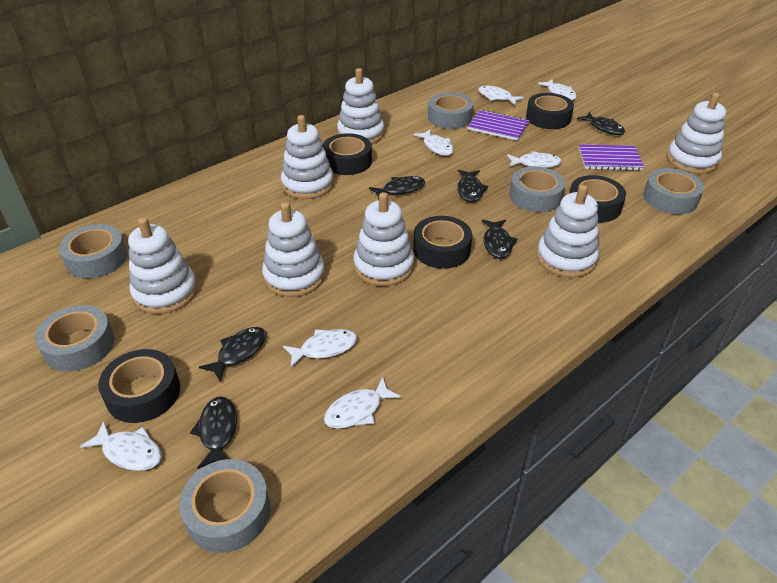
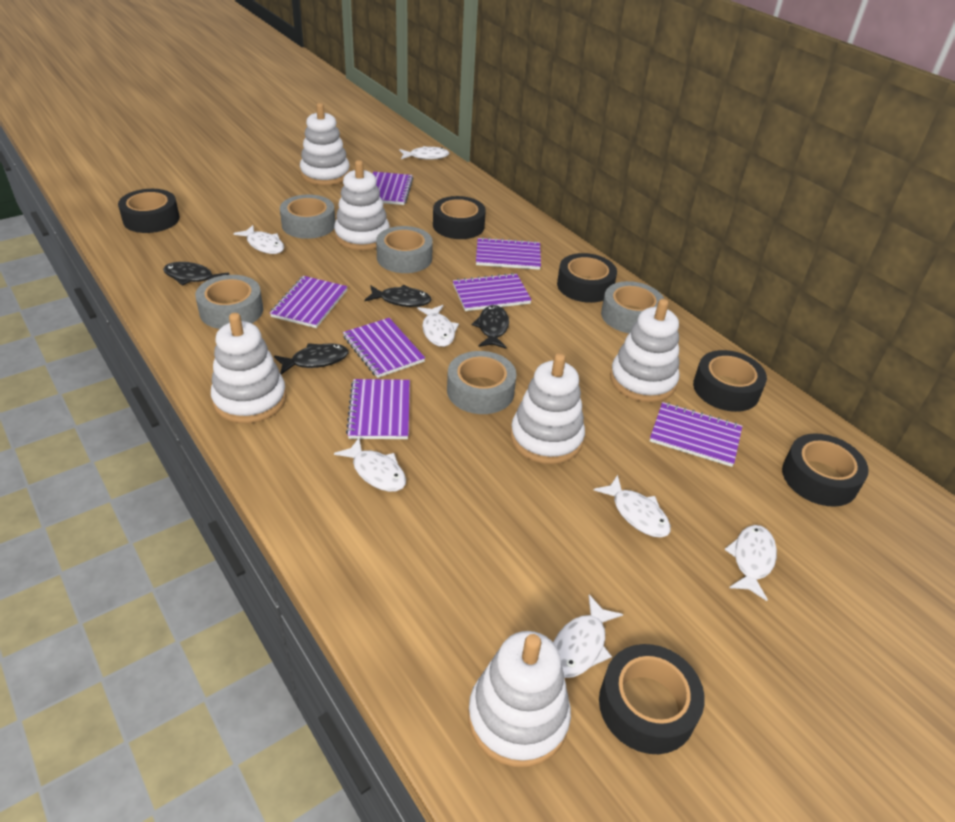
black fish: [190,396,237,469] [199,327,266,382] [369,176,425,200] [457,170,488,202] [482,220,518,259] [577,112,625,135] = 6 -> [163,262,229,286] [274,343,348,374] [364,285,431,307] [472,305,509,349] = 4
black tape: [98,349,180,423] [322,133,372,175] [413,216,472,269] [526,93,574,129] [569,175,626,222] = 5 -> [118,189,180,233] [433,196,486,239] [557,253,617,303] [599,644,705,754] [693,350,767,412] [782,433,869,507] = 6
grey tape: [35,305,115,372] [59,224,127,278] [179,459,270,553] [428,93,473,129] [509,166,565,212] [643,168,704,214] = 6 -> [195,275,263,329] [280,194,335,239] [376,226,433,273] [447,351,517,414] [601,281,664,333] = 5
purple notebook: [467,110,530,141] [579,144,644,171] = 2 -> [270,276,348,328] [343,318,425,378] [346,379,410,439] [373,172,413,205] [453,273,532,311] [476,237,541,270] [650,402,742,467] = 7
white stacking toy: [128,217,197,314] [262,202,325,297] [281,115,334,199] [337,68,384,144] [353,192,414,286] [537,185,599,278] [667,93,726,174] = 7 -> [211,313,287,423] [300,103,350,186] [334,160,390,250] [468,631,571,767] [511,353,585,464] [610,299,680,403] = 6

